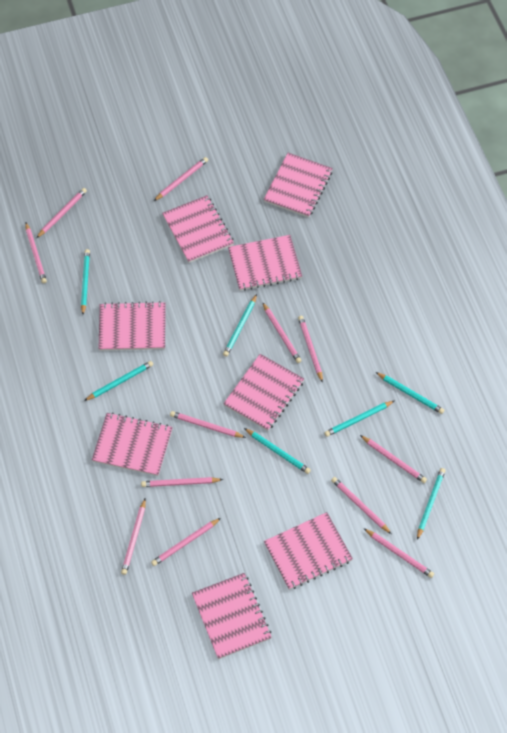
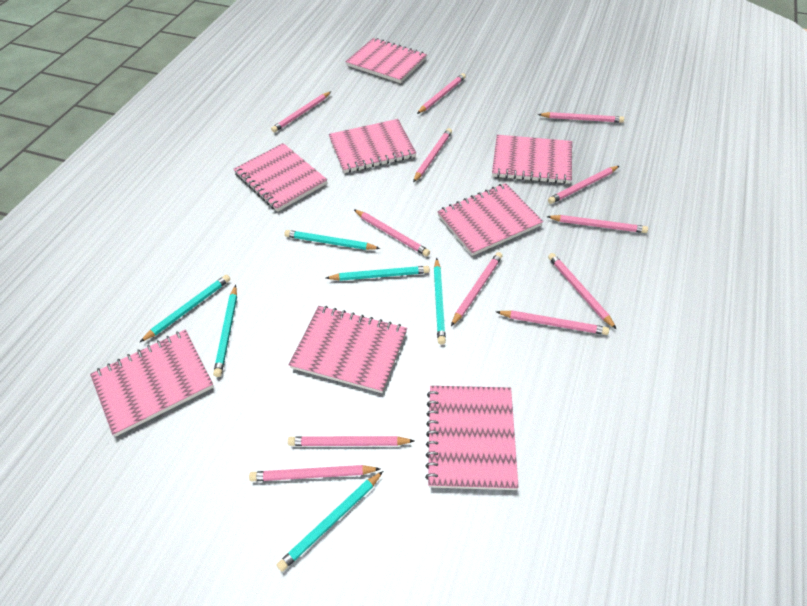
turquoise pencil: [81,249,90,315] [84,361,153,401] [223,294,257,357] [244,428,311,474] [324,401,394,437] [376,372,444,414] [417,468,446,540] = 7 -> [140,275,230,342] [213,285,237,377] [277,471,383,571] [284,230,380,250] [326,266,430,281] [434,258,446,345] = 6

